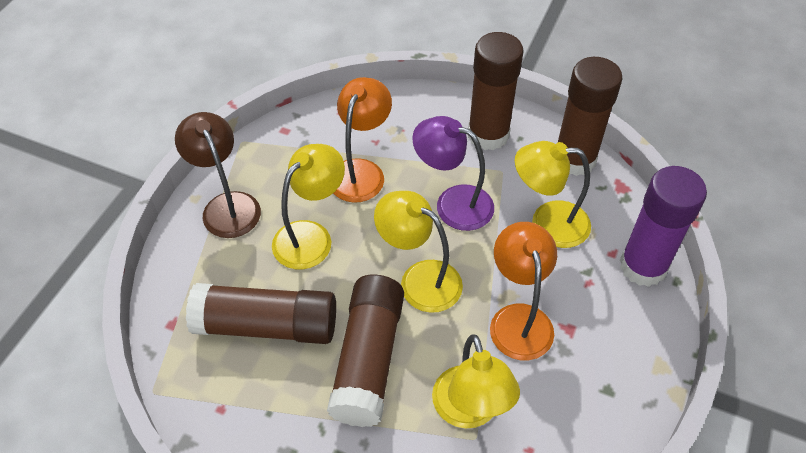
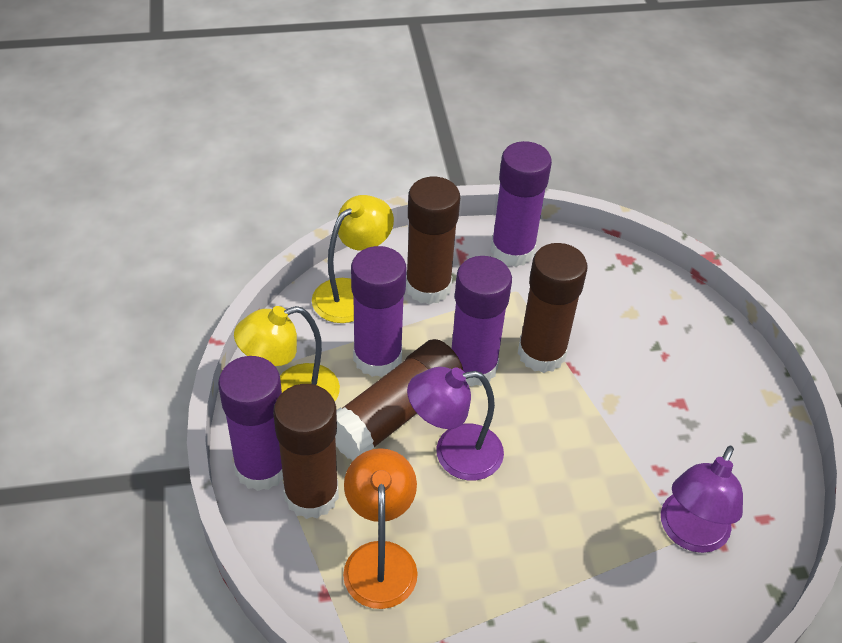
brown lamp: [175,112,261,238] = 1 -> none = 0
orange lamp: [333,77,392,203] [490,222,557,360] = 2 -> [343,448,418,609] = 1
purple glue stick: [620,166,707,287] = 1 -> [218,356,283,491] [351,246,407,377] [451,256,512,387] [491,141,552,267] = 4
purple lamp: [412,116,494,231] = 1 -> [407,367,504,481] [661,446,743,553] = 2
yellow lamp: [272,144,345,269] [374,191,463,313] [432,334,520,428] [515,141,591,248] = 4 -> [234,306,340,401] [312,195,394,323] = 2

